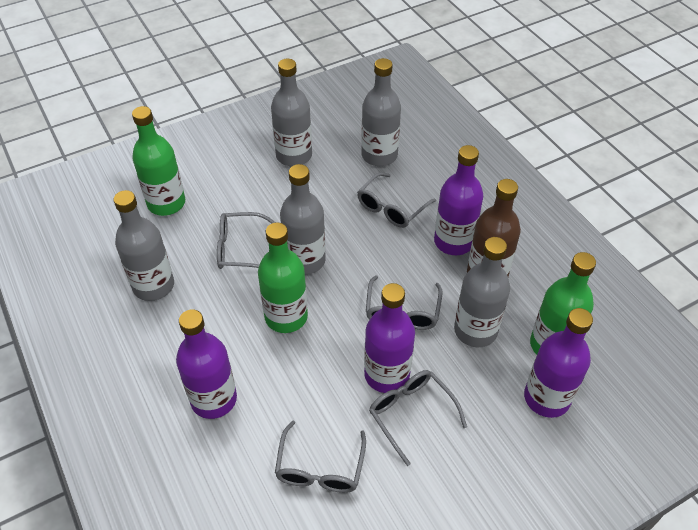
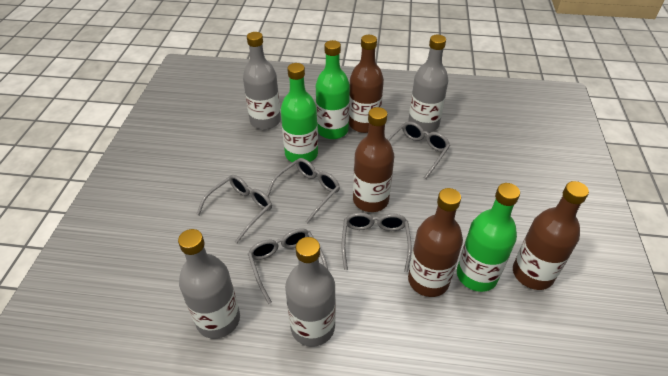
brown bottle: [467,179,521,277] = 1 -> [349,35,384,133] [353,107,394,212] [408,188,463,297] [513,181,589,290] = 4
grey bottle: [114,190,174,301] [271,59,312,166] [280,164,326,275] [361,58,401,166] [454,237,510,347] = 5 -> [178,229,240,339] [243,32,281,130] [285,237,336,347] [408,35,448,133] = 4
purple bottle: [176,309,237,419] [364,283,415,393] [434,145,483,255] [524,308,593,418] = 4 -> none = 0

